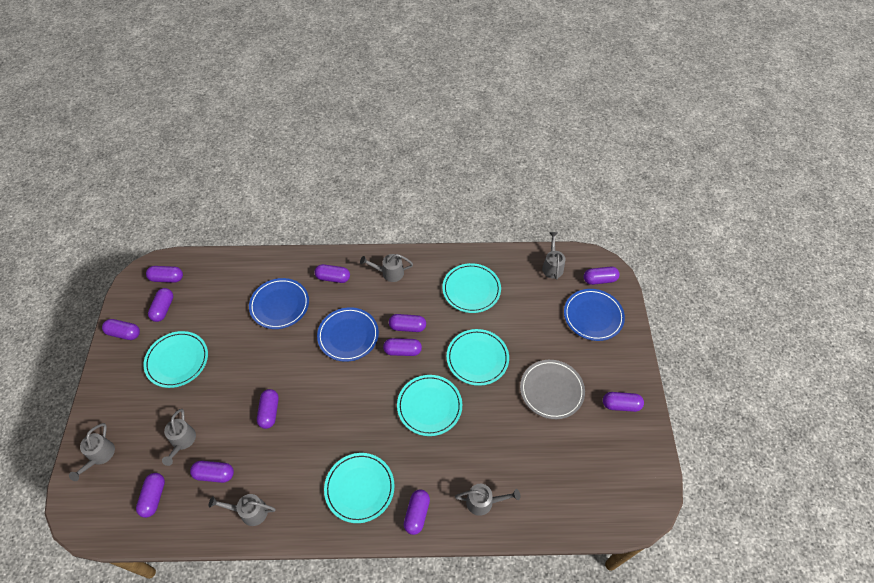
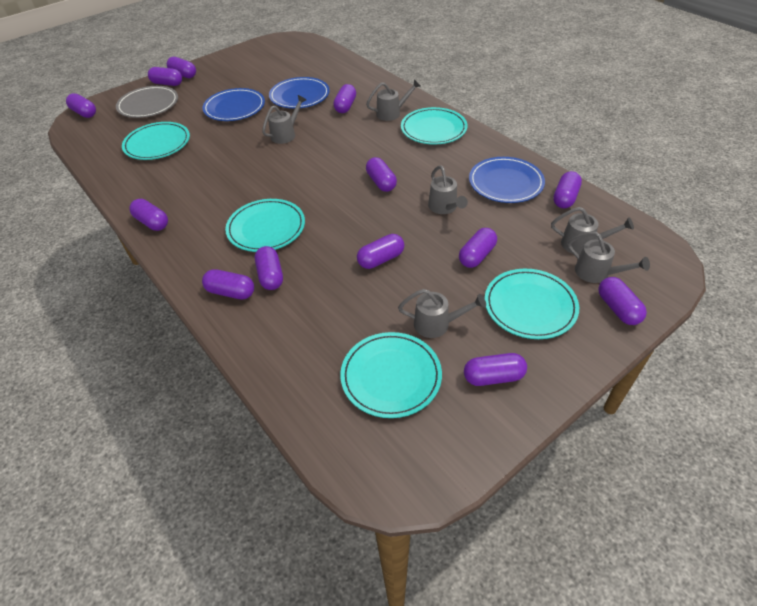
purple capsule: [102,319,140,340] [136,473,165,518] [146,266,183,283] [148,288,173,322] [190,461,234,483] [257,389,279,429] [314,264,350,283] [383,338,422,356] [389,314,426,332] [404,489,430,535] [584,266,620,285] [603,392,644,412] = 12 -> [66,93,96,118] [129,199,168,231] [148,67,182,86] [167,57,196,78] [202,269,254,300] [255,246,283,290] [333,84,356,113] [357,234,404,269] [366,157,397,192] [459,228,497,268] [464,353,527,386] [553,171,582,208] [598,277,647,325] = 13

